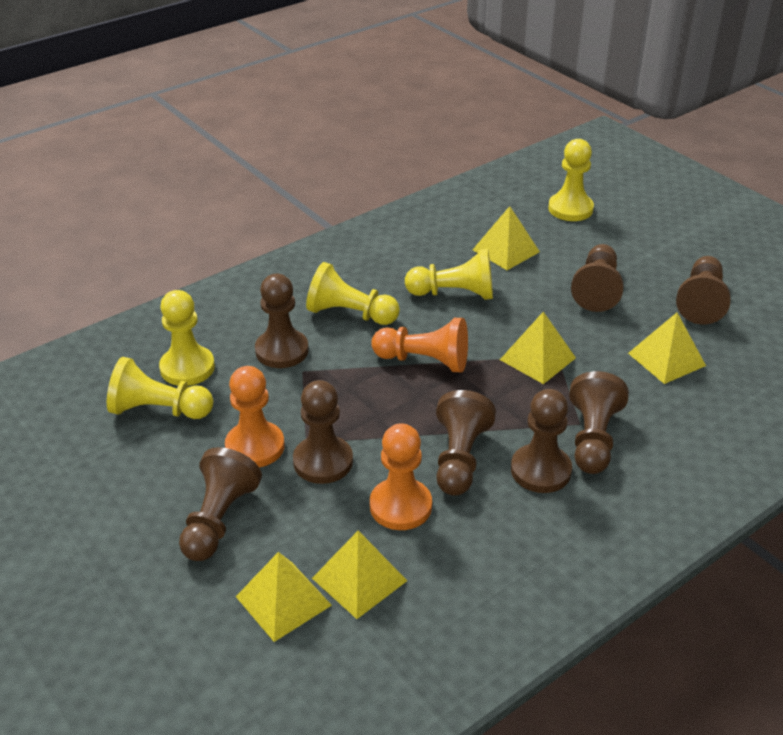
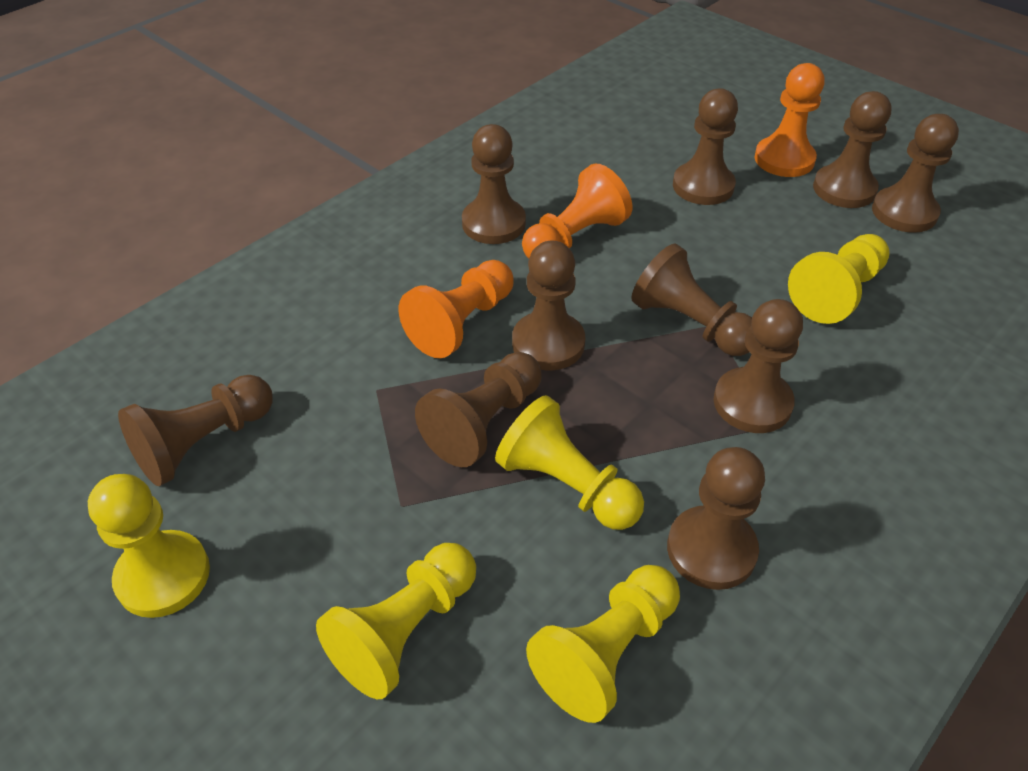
brown pawn: [179,447,262,561] [255,274,309,368] [293,380,353,484] [436,390,496,496] [511,389,572,493] [569,371,629,474] [571,244,624,312] [676,256,731,324] = 8 -> [118,375,273,486] [415,352,541,467] [462,124,526,244] [512,241,585,370] [631,243,752,356] [667,447,765,590] [673,88,738,205] [714,299,803,433] [813,91,892,208] [872,114,959,233] = 10
yellow pyramid: [236,552,332,642] [312,531,407,619] [473,206,540,270] [500,311,576,384] [628,313,706,384] = 5 -> none = 0

